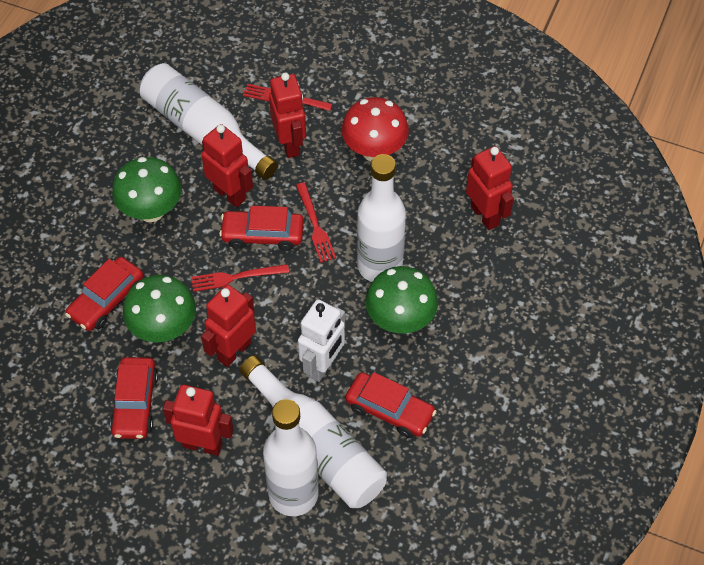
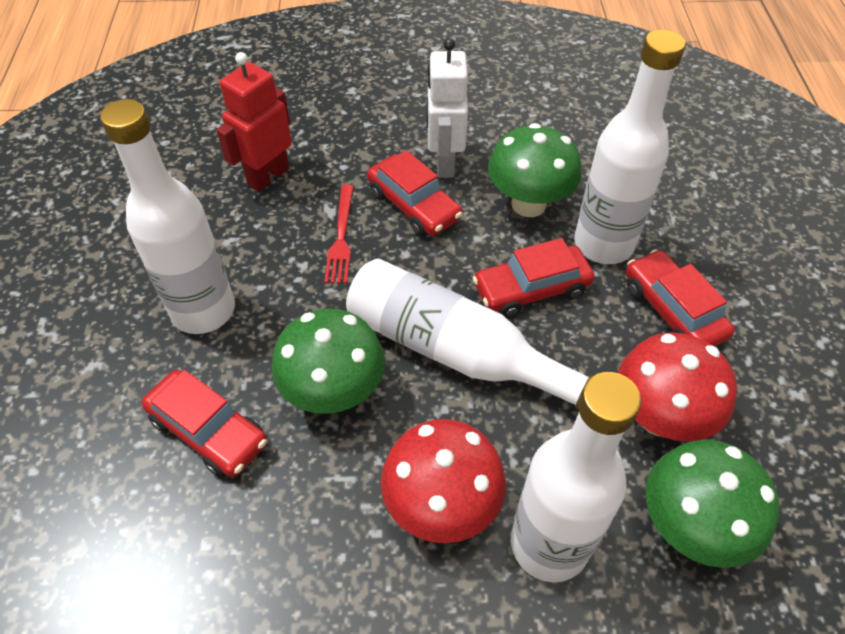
red fork: [191,264,289,292] [243,84,332,111] [296,182,336,263] = 3 -> [324,185,354,284] = 1
red mushroom: [341,97,409,161] = 1 -> [381,419,506,543] [618,332,737,442] = 2
red robot: [163,385,234,456] [201,124,253,207] [201,285,256,367] [269,73,306,158] [466,146,514,230] = 5 -> [216,52,292,192] = 1

